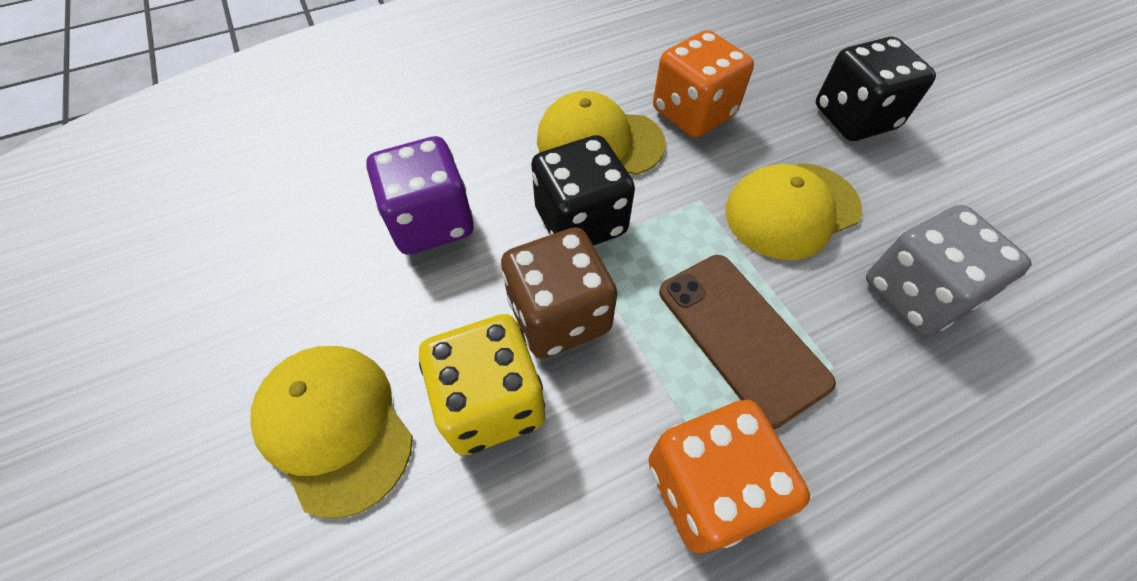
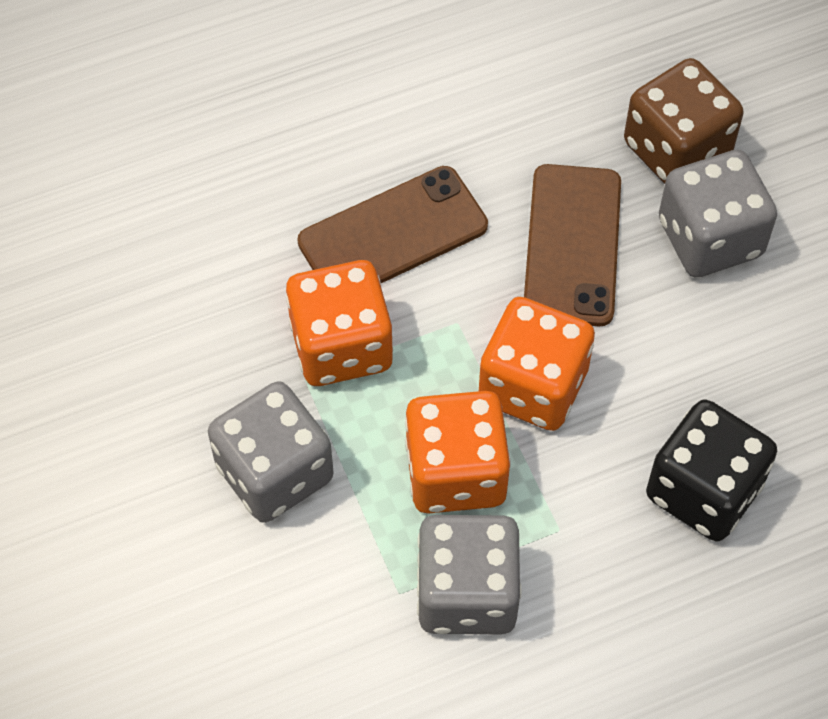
black dice: [531,135,635,246] [816,37,936,141] = 2 -> [646,400,777,541] = 1
brown phone: [659,255,836,429] = 1 -> [298,166,488,283] [524,164,621,326] = 2
grey dice: [866,205,1031,336] = 1 -> [208,381,333,523] [417,515,522,635] [659,150,777,277] = 3
orange dice: [648,400,810,553] [653,30,754,138] = 2 -> [286,260,393,386] [405,391,511,514] [479,297,595,431] = 3
purple dice: [366,136,474,255] = 1 -> none = 0
yellow cap: [250,346,413,518] [537,91,666,175] [725,163,862,260] = 3 -> none = 0
yellow dice: [419,314,545,455] = 1 -> none = 0

